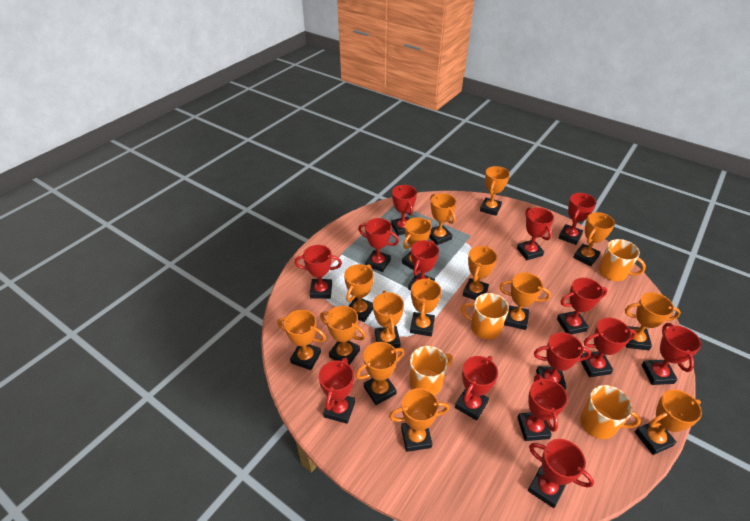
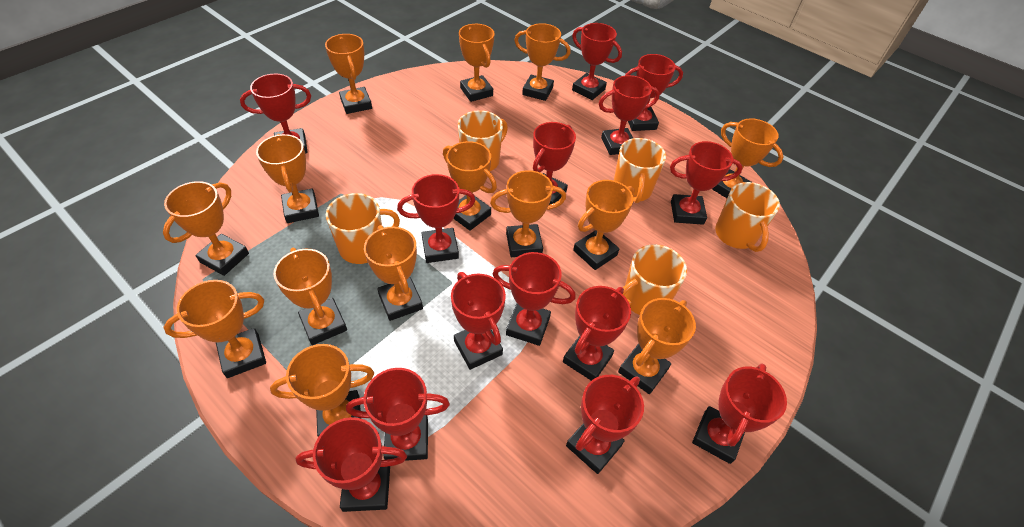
orange mug: [410,346,453,395] [461,293,509,340] [580,385,641,439] [599,239,646,281] = 4 -> [326,193,400,264] [458,110,508,171] [614,138,666,203] [623,244,687,315] [715,182,780,252] = 5
orange trophy: [278,310,326,370] [320,306,366,365] [344,264,374,322] [355,342,404,405] [373,291,404,348] [389,388,449,452] [402,217,431,270] [410,277,441,336] [429,193,456,245] [463,246,498,300] [480,166,510,216] [499,272,551,330] [573,212,615,266] [625,292,681,350] [635,389,702,455] = 15 -> [163,181,249,276] [164,280,266,378] [256,134,319,223] [270,344,374,436] [274,248,347,345] [325,34,372,114] [364,225,423,321] [443,141,497,231] [459,24,495,102] [490,170,566,257] [514,23,571,101] [573,180,634,270] [618,298,696,394] [712,118,784,198] = 14

